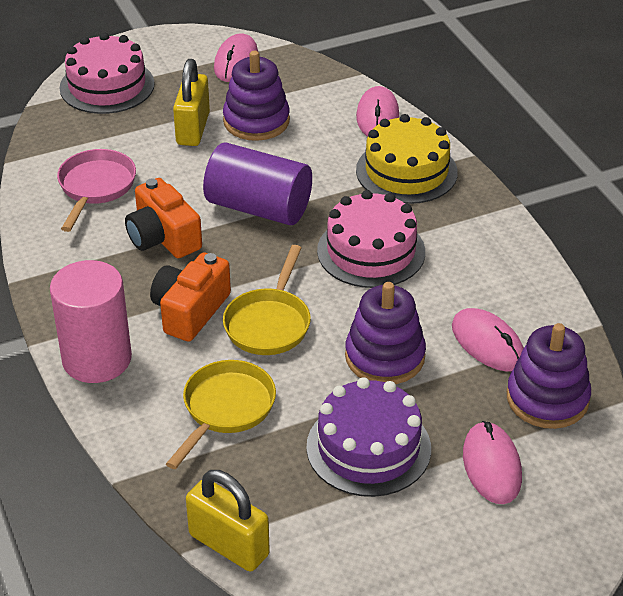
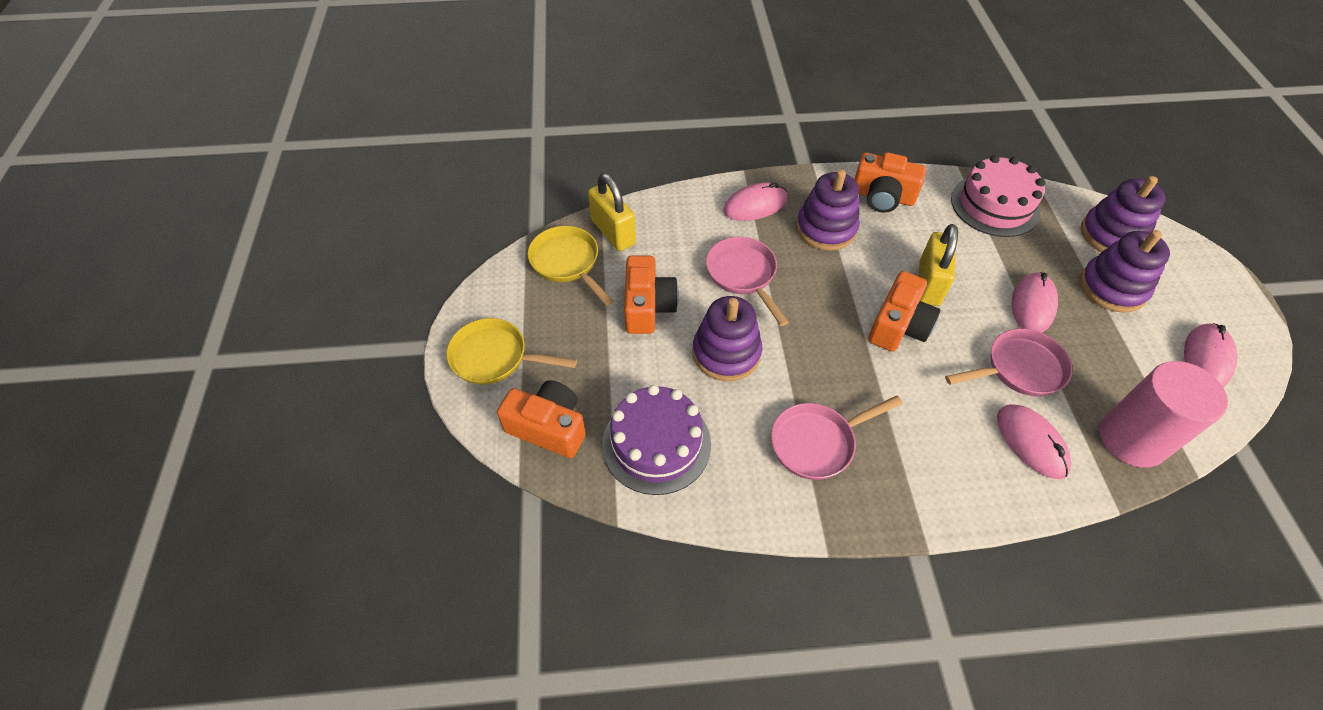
orange camera: [125,178,202,258] [150,252,231,342] = 2 -> [497,380,586,458] [624,256,679,334] [854,152,926,213] [868,271,940,352] = 4
pink cake: [60,32,154,114] [317,190,425,288] = 2 -> [951,155,1045,237] = 1
pink pan: [57,149,136,232] = 1 -> [706,237,788,326] [771,395,903,480] [945,328,1073,396] = 3
purple cylinder: [203,142,312,225] = 1 -> none = 0
purple stacking toy: [223,51,290,141] [345,282,426,384] [507,323,591,429] = 3 -> [692,296,762,381] [796,169,860,251] [1080,230,1170,313] [1081,176,1166,252] = 4
yellow cake: [356,114,458,204] = 1 -> none = 0

